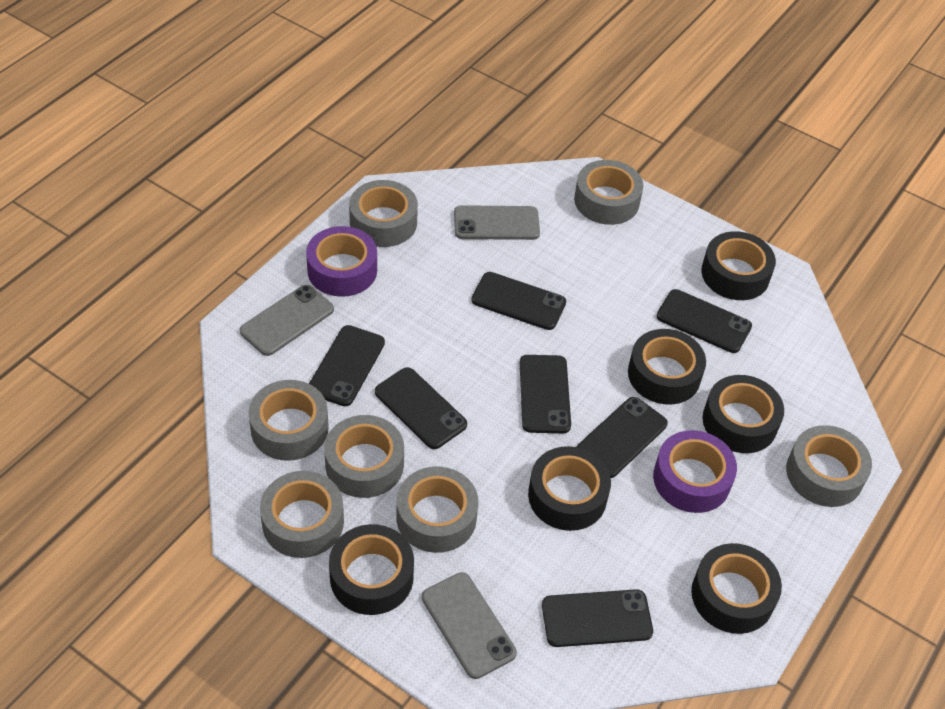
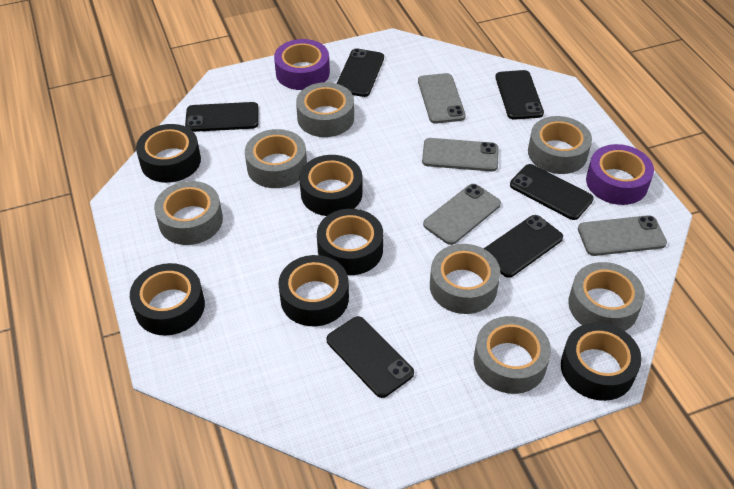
black phone: [309,325,385,406] [375,367,467,449] [472,272,566,330] [520,355,571,433] [542,589,653,647] [577,397,668,478] [657,289,752,353] = 7 -> [185,102,259,132] [326,316,414,398] [337,48,384,97] [484,215,563,278] [495,70,544,120] [510,164,594,220] = 6
grey phone: [240,285,334,356] [422,572,517,679] [454,205,540,240] = 3 -> [418,73,466,124] [422,138,499,172] [423,184,501,245] [578,215,667,256] = 4

